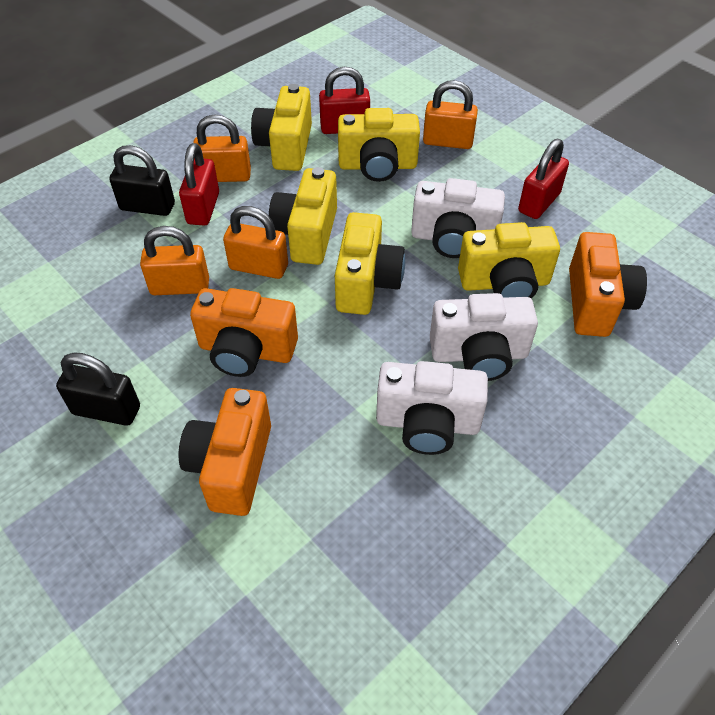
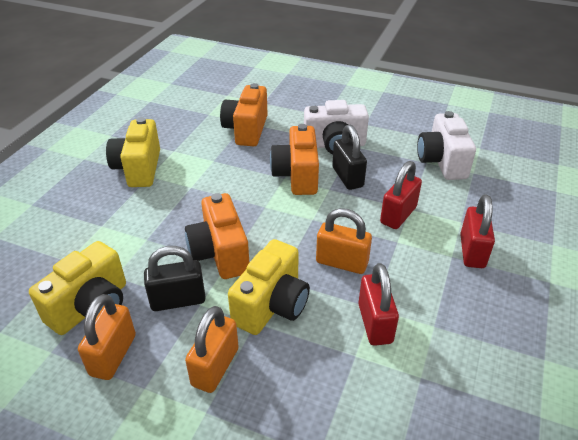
orange padlock: [140,226,209,295] [193,114,251,182] [223,206,288,279] [423,80,478,149] = 4 -> [78,294,136,380] [185,306,239,393] [316,208,372,274] = 3
white camera: [376,361,488,455] [411,178,505,258] [430,293,538,381] = 3 -> [304,100,369,154] [417,111,476,180] = 2
yellow camera: [251,84,312,171] [269,167,337,265] [335,212,405,315] [338,108,420,182] [458,222,560,298] = 5 -> [29,241,126,335] [106,117,160,187] [228,239,310,335] = 3

